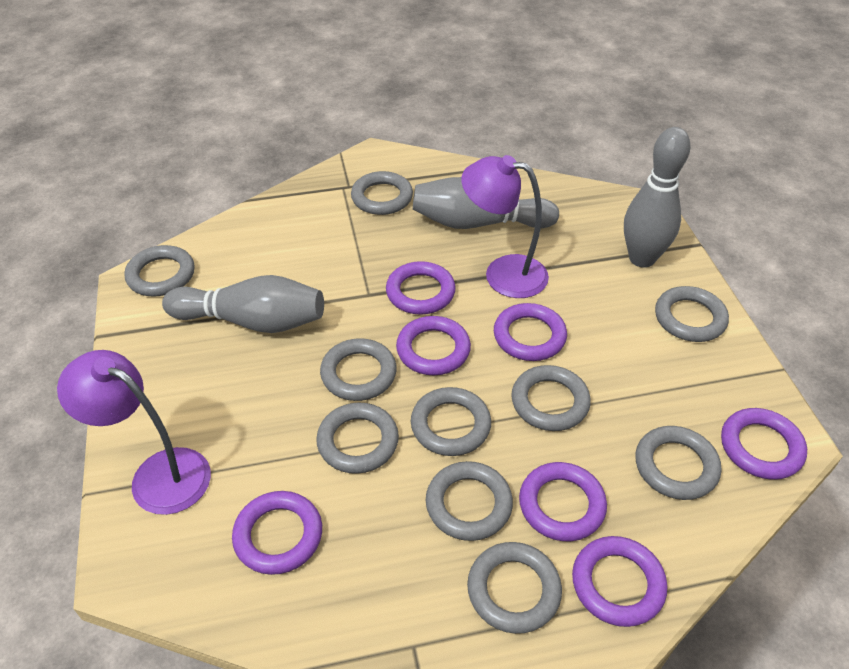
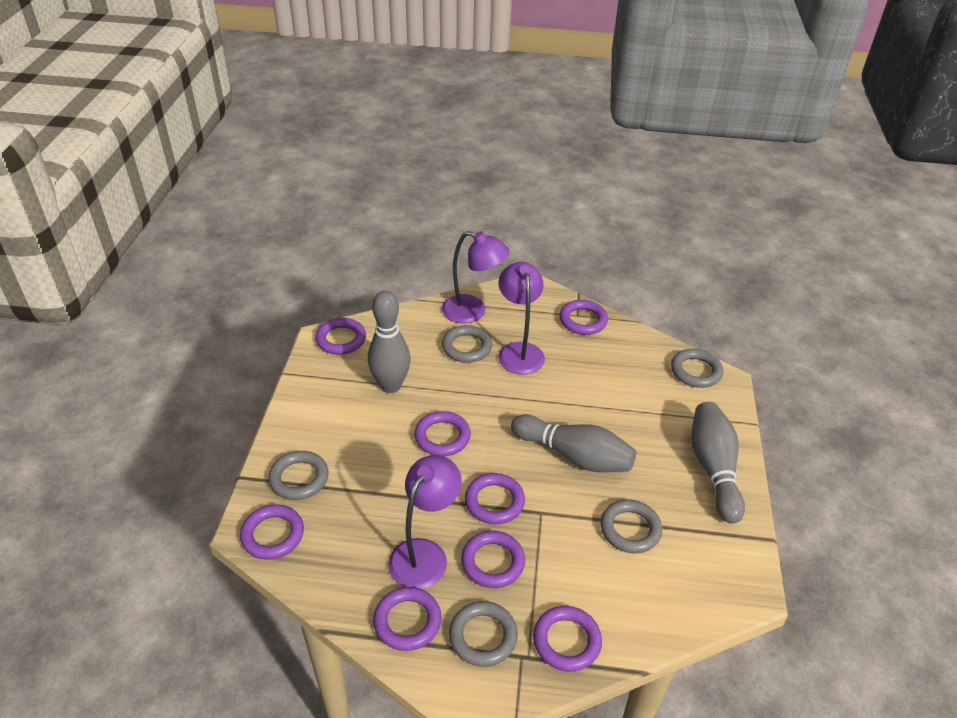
grey ring: [124,245,195,297] [316,402,399,474] [320,338,397,401] [351,171,413,215] [411,387,491,456] [426,461,513,541] [467,542,562,634] [511,365,591,431] [636,426,721,500] [655,286,729,342] = 10 -> [269,451,329,500] [442,325,492,363] [449,601,518,667] [600,500,662,553] [671,349,723,388] = 5
purple lamp: [57,350,211,515] [461,155,549,298] = 2 -> [388,455,462,589] [442,231,509,324] [498,262,545,375] = 3
purple ring: [232,491,322,575] [386,261,456,315] [396,316,471,375] [494,303,567,361] [519,462,607,541] [572,536,667,627] [721,408,807,480] = 7 -> [240,504,304,560] [315,318,366,355] [373,587,442,651] [414,411,471,456] [461,531,525,588] [465,473,525,524] [533,606,602,672] [559,300,608,335] = 8

